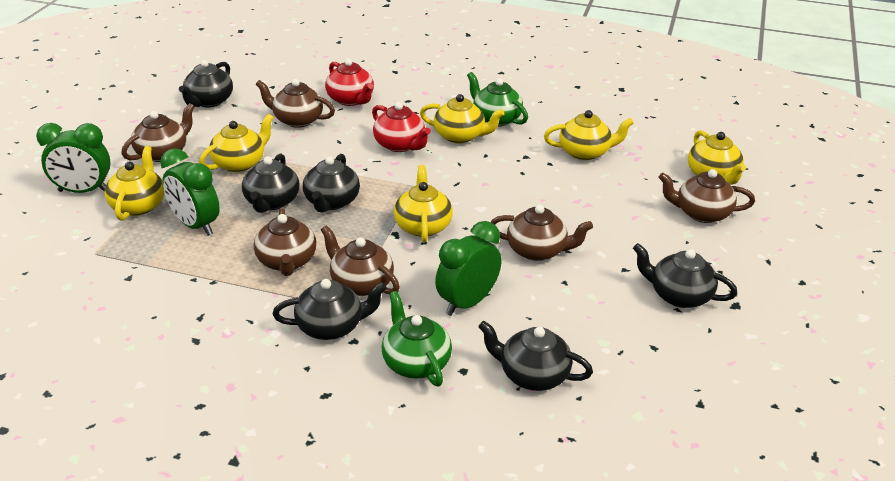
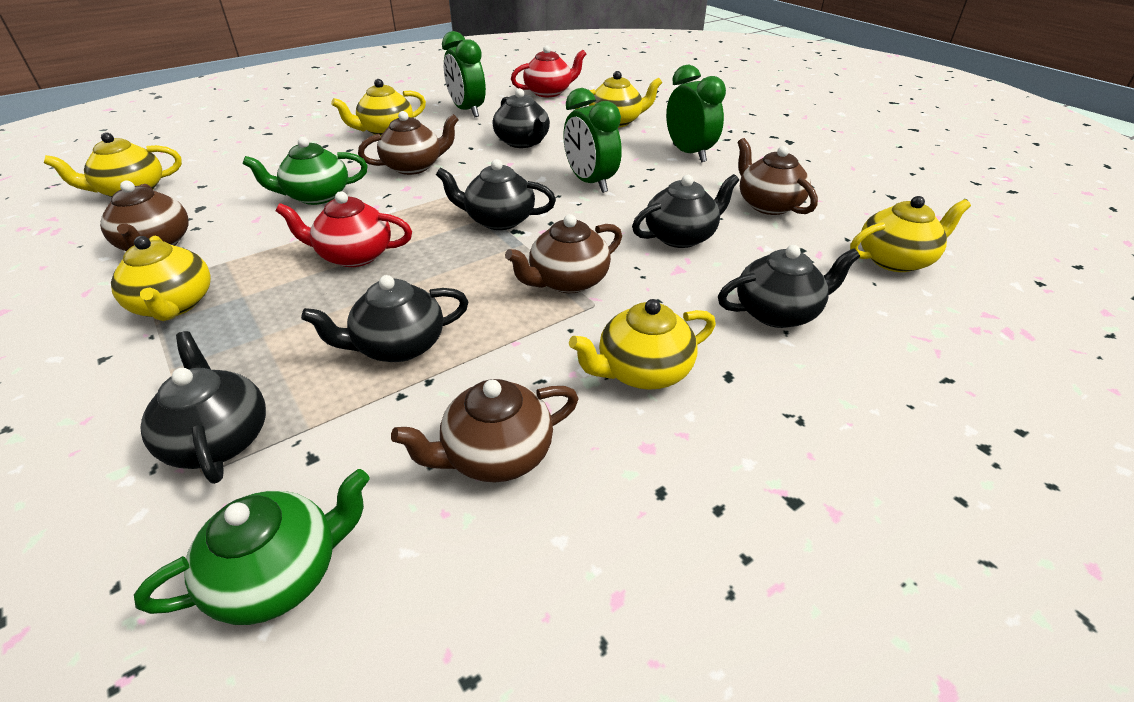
brown teapot: [121,103,195,162] [254,208,316,276] [256,79,335,128] [321,225,400,296] [491,205,593,261] [659,169,755,223] = 6 -> [100,181,189,251] [358,111,459,175] [391,379,579,483] [505,214,622,293] [737,138,818,215] = 5

